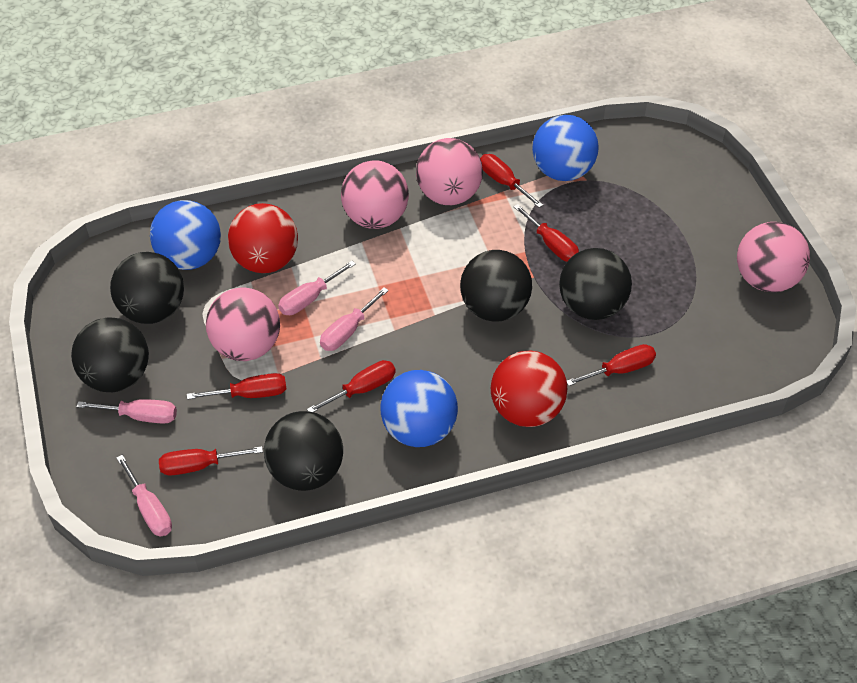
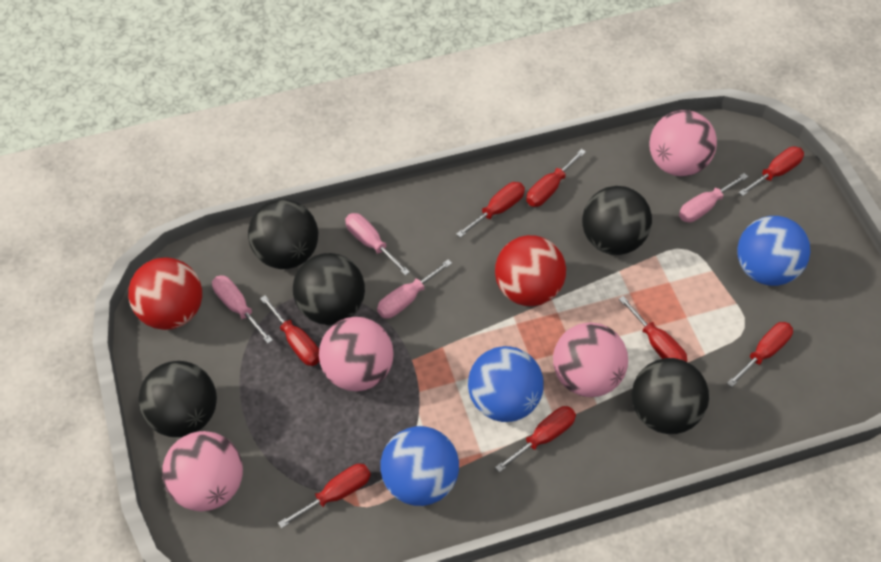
red screwdriver: [159,446,263,476] [187,373,286,400] [307,360,396,412] [480,154,543,208] [513,204,579,262] [567,344,656,386] = 6 -> [260,295,320,366] [278,464,371,528] [456,182,525,238] [495,406,576,472] [526,149,586,207] [619,296,687,362] [727,322,793,387] [739,146,804,196] = 8

